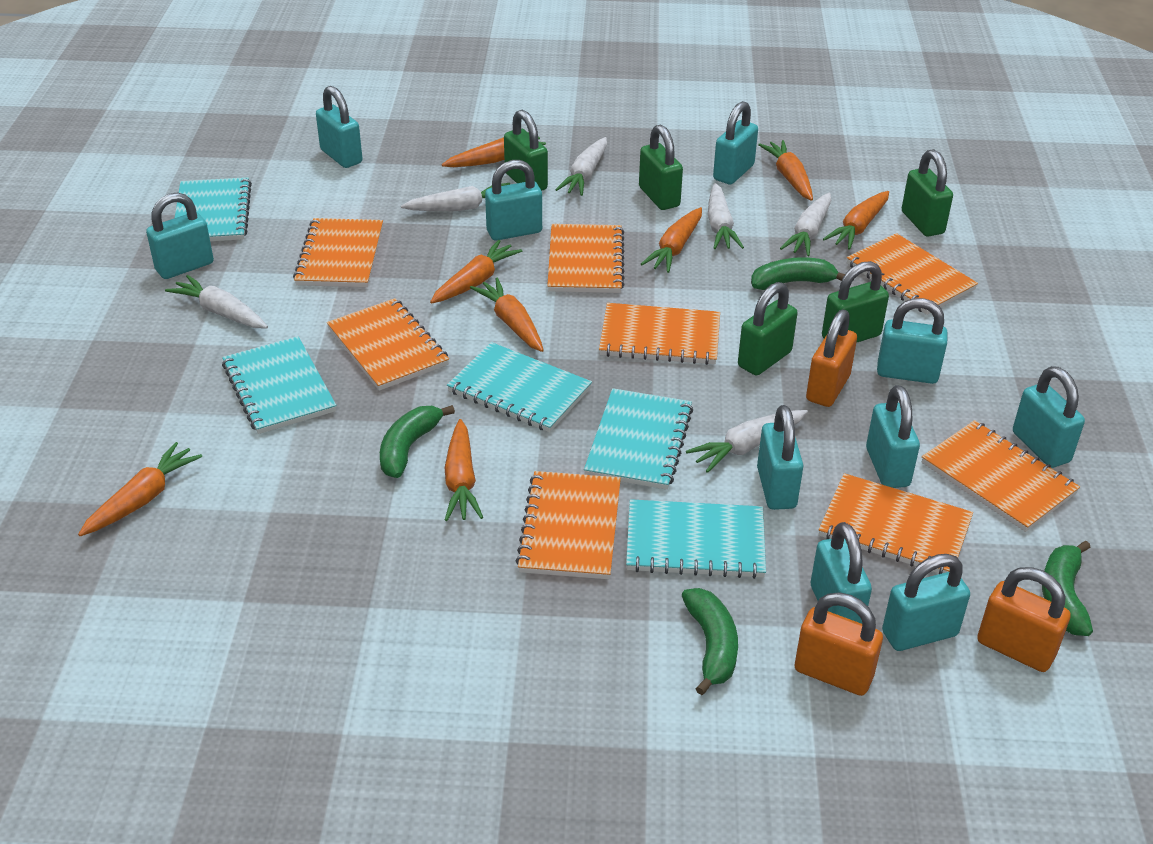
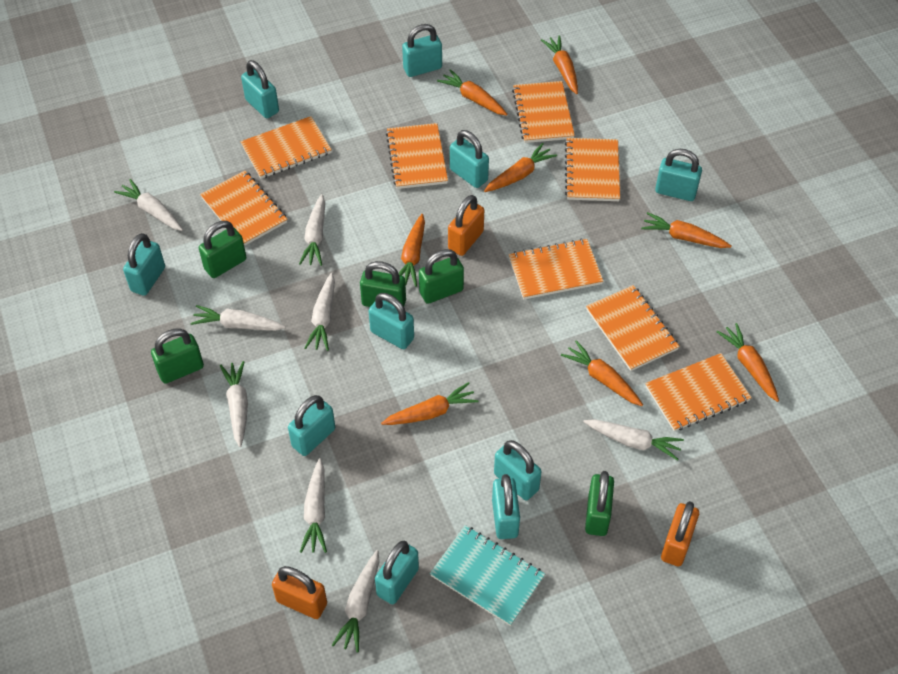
green banana: [380,405,455,478] [682,588,738,695] [751,257,845,290] [1042,541,1093,636] = 4 -> none = 0
turquoise notebook: [175,177,252,241] [222,336,336,434] [447,342,592,432] [584,388,693,490] [626,499,766,579] = 5 -> [430,525,545,626] = 1
white carrot: [165,275,268,329] [401,183,510,211] [555,137,607,196] [686,410,808,473] [708,183,744,249] [780,192,831,256] = 6 -> [114,179,183,231] [190,305,286,331] [220,361,248,447] [299,194,325,266] [300,458,327,553] [305,273,335,351] [332,550,379,653] [583,419,684,461] = 8

